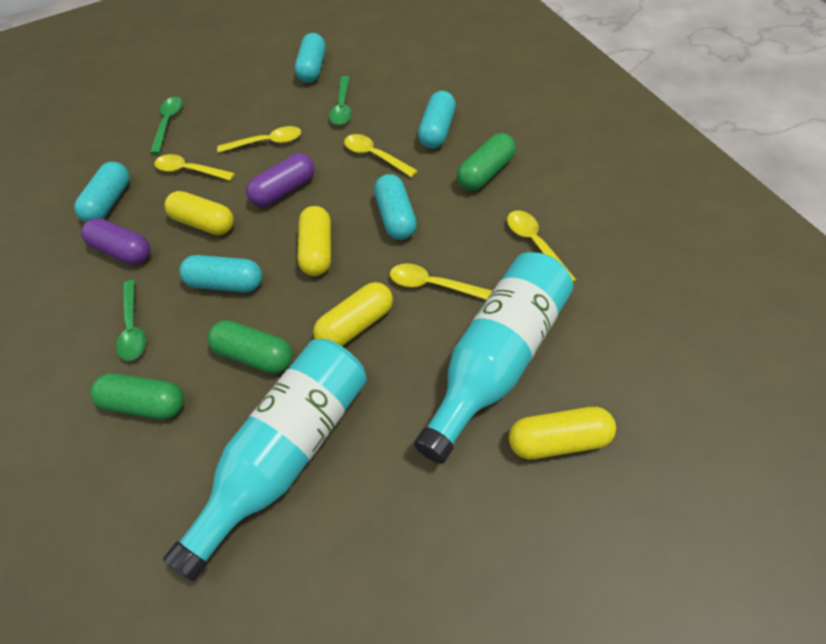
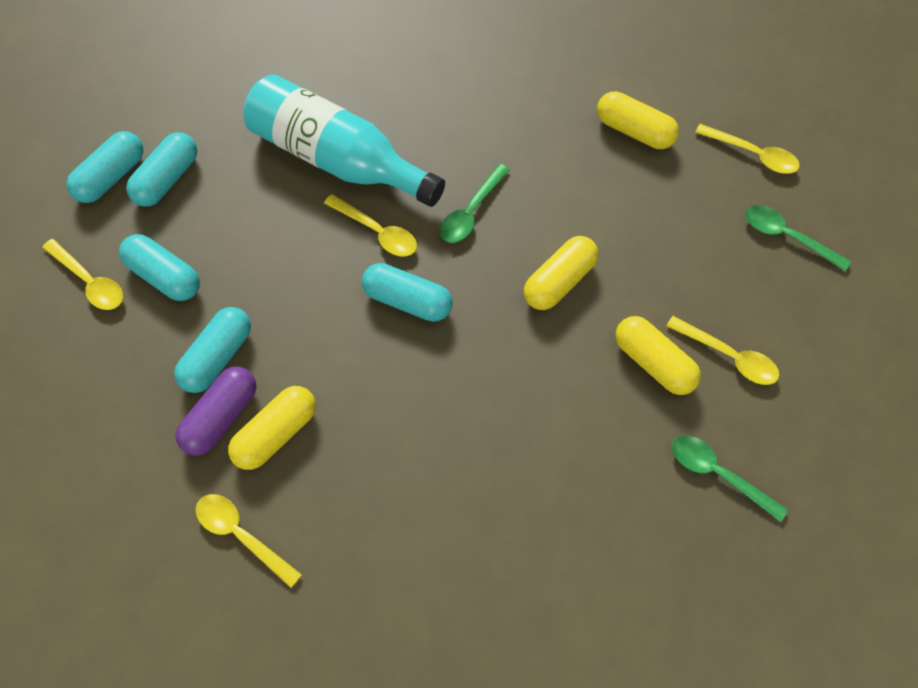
green capsule: [90,373,184,419] [208,320,293,374] [457,133,516,191] = 3 -> none = 0
purple capsule: [81,218,150,265] [246,153,315,207] = 2 -> [175,366,257,456] = 1
turquoise bottle: [163,339,367,581] [414,252,574,464] = 2 -> [243,74,445,207] = 1

